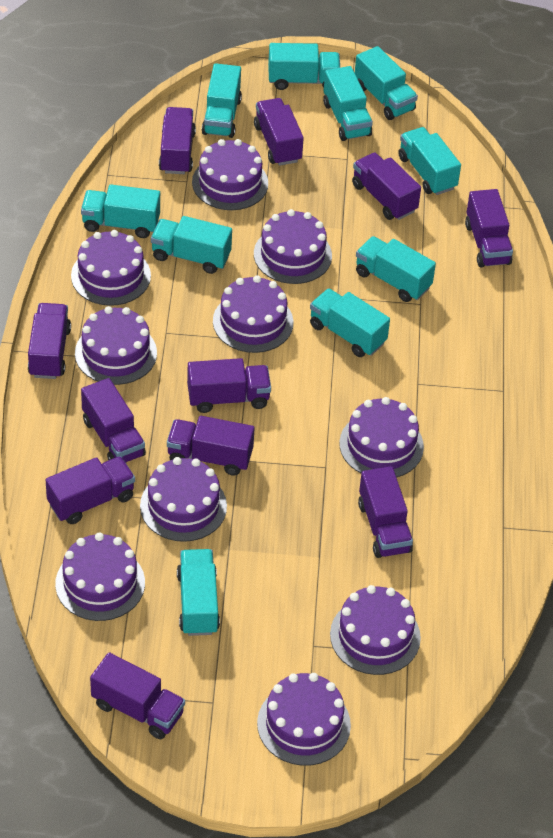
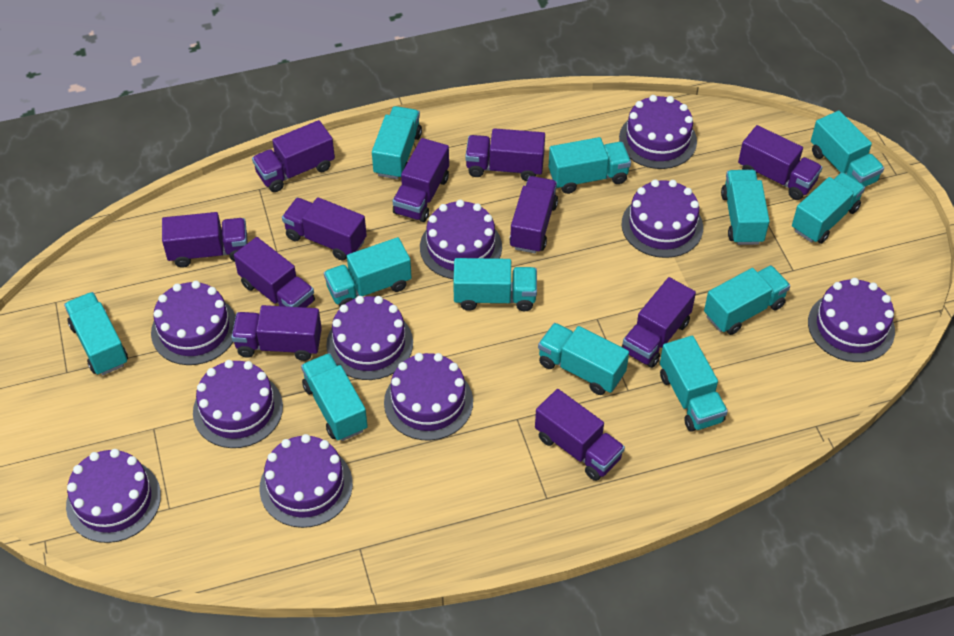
turquoise truck: [81,184,160,238] [151,216,232,274] [177,549,220,636] [202,63,242,138] [268,43,340,90] [310,288,390,357] [323,66,373,141] [355,46,418,120] [356,236,436,302] [398,127,461,195] = 10 -> [64,292,128,375] [301,353,368,441] [324,237,412,307] [372,106,422,179] [453,258,537,311] [538,323,629,395] [548,137,631,194] [660,336,728,432] [704,265,790,335] [721,170,770,245] [792,172,865,244] [811,111,884,187] = 12

